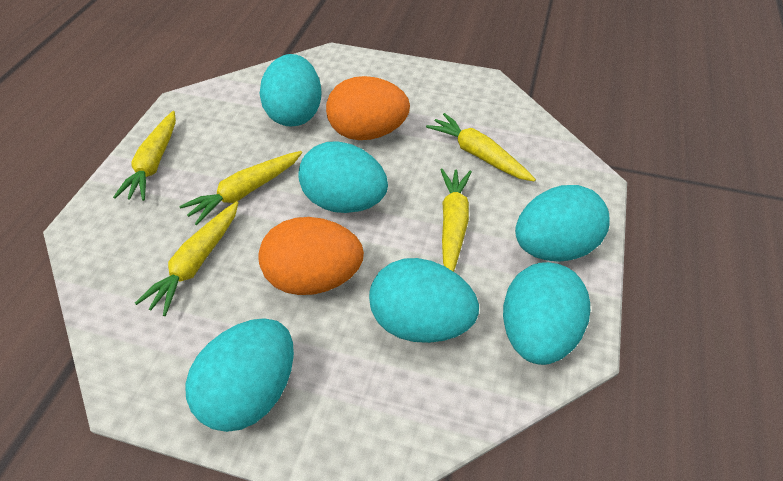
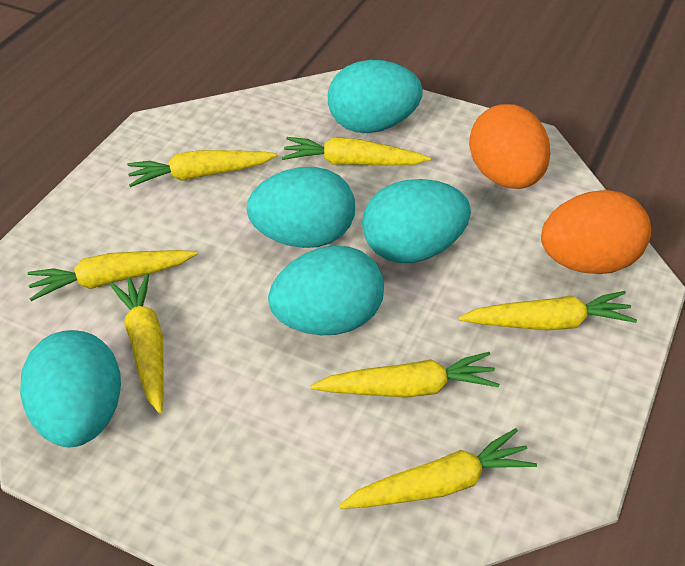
turquoise egg: [185,318,294,432] [260,54,322,127] [298,141,388,213] [369,258,479,343] [503,262,590,365] [515,185,610,262] = 6 -> [20,330,121,447] [246,167,355,248] [268,246,384,335] [328,60,423,133] [362,179,471,263] = 5
yellow carrot: [113,111,176,201] [135,201,239,316] [179,151,302,225] [426,113,536,182] [440,168,472,272] = 5 -> [28,250,197,301] [109,273,164,414] [127,150,278,187] [282,137,431,166] [311,352,499,398] [339,428,537,509] [459,291,637,331] = 7

